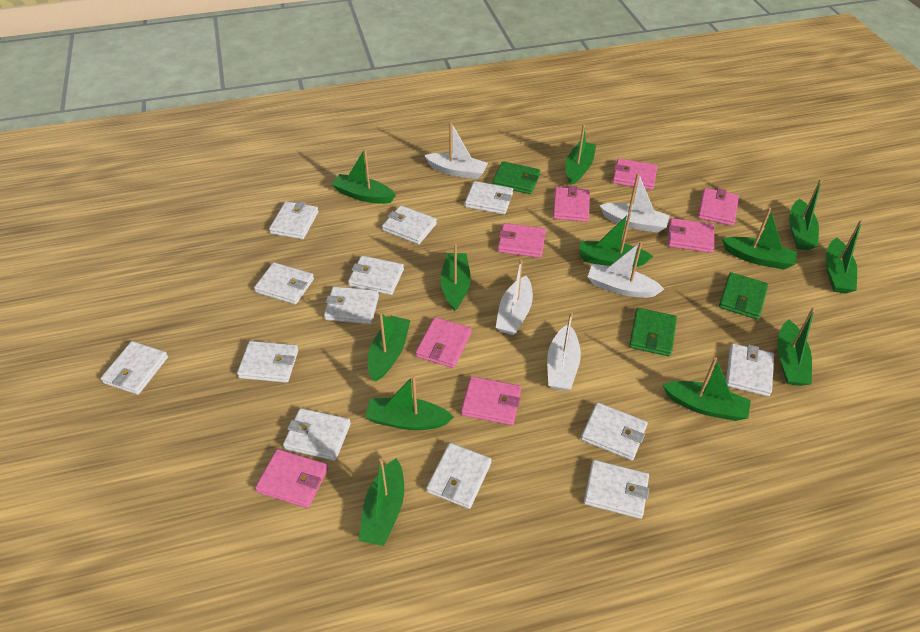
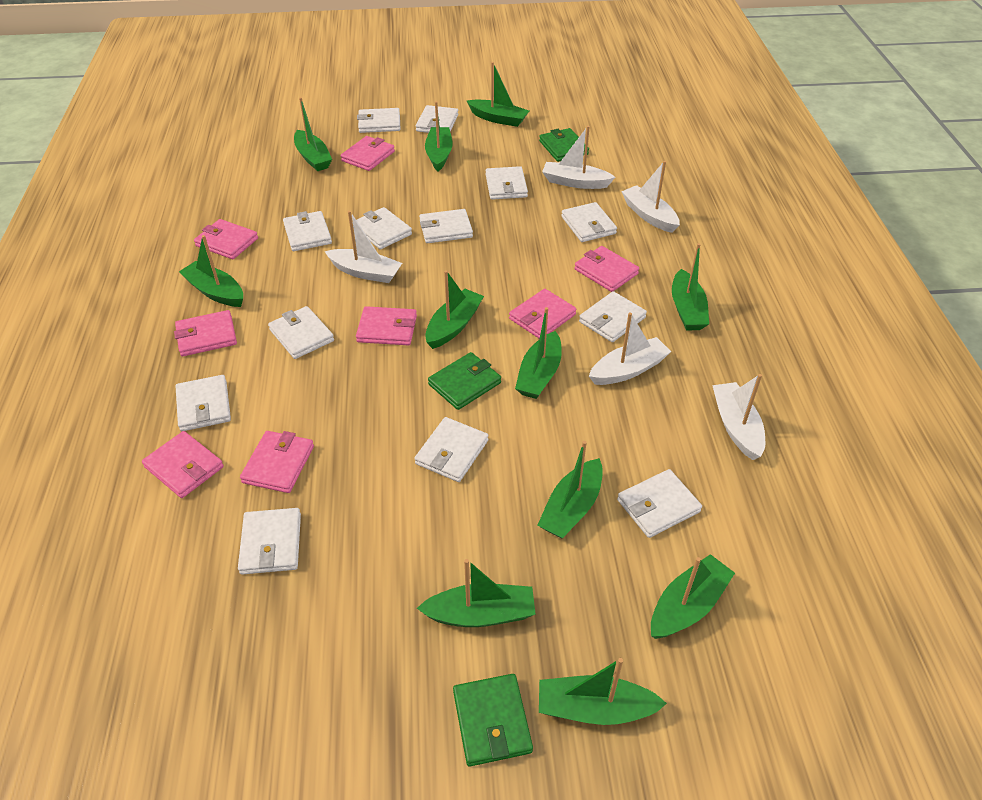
green boat: [331,149,396,204] [359,458,404,546] [365,375,454,430] [368,312,411,381] [440,243,471,311] [565,124,596,185] [579,213,653,267] [663,357,751,421] [722,208,797,270] [777,307,815,386] [789,179,822,250] [826,220,863,293] = 12 -> [179,235,243,307] [294,97,332,171] [417,559,536,627] [425,101,453,171] [425,270,484,349] [467,62,529,127] [515,307,562,399] [538,441,603,539] [539,658,667,725] [651,554,735,639] [672,243,709,331] = 11

